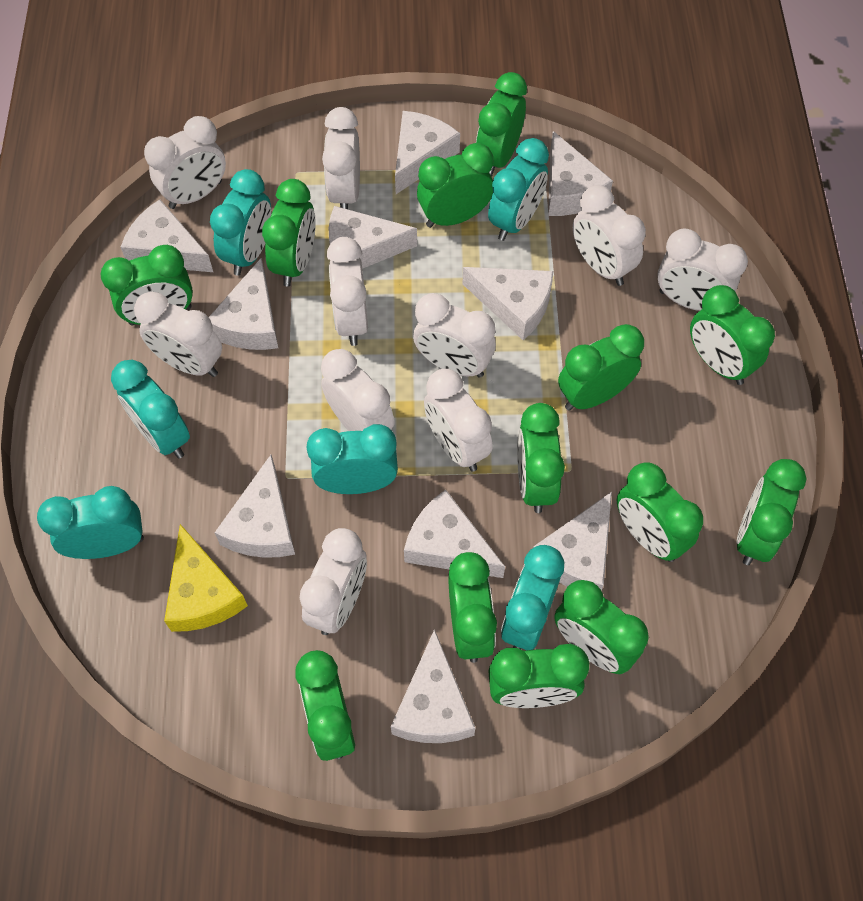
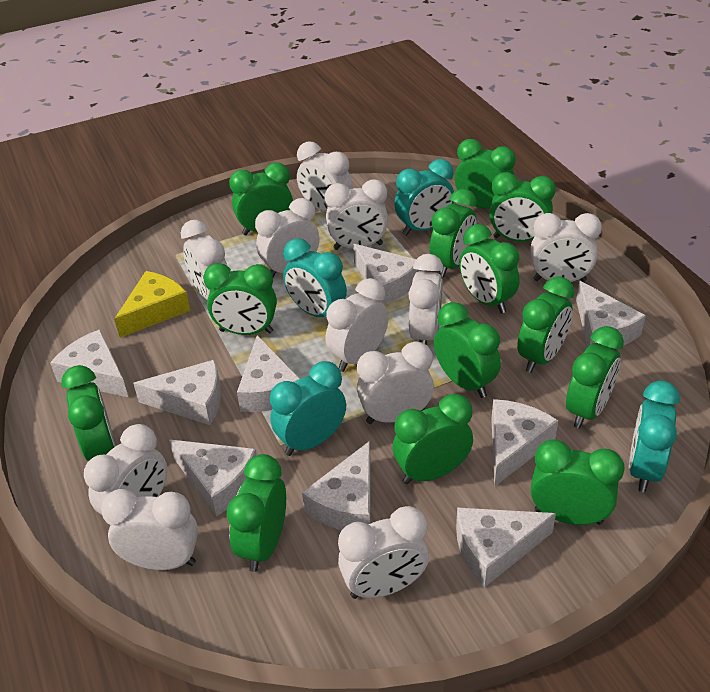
turquoise clock: [37,486,144,559] [111,360,190,459] [210,169,271,276] [307,424,398,494] [488,138,549,241] [501,545,564,650] = 6 -> [270,361,346,456] [283,238,347,317] [395,159,454,236] [629,381,680,492] = 4
white cheese: [121,199,213,272] [209,258,278,350] [214,455,295,558] [329,206,417,269] [391,629,475,743] [395,111,460,194] [404,490,505,578] [462,267,553,340] [533,492,612,591] [548,131,613,216] = 10 -> [50,329,128,397] [133,360,221,425] [169,440,257,516] [237,335,300,412] [302,441,371,530] [353,244,420,304] [456,507,556,587] [491,399,558,487] [576,281,646,347] = 9
white clock: [134,291,222,377] [144,116,226,209] [300,528,367,635] [321,349,395,431] [322,107,360,209] [327,237,368,346] [413,293,496,378] [424,369,493,472] [573,185,646,286] [657,228,748,311] = 10 -> [84,424,167,515] [101,489,198,570] [181,220,227,300] [255,198,320,277] [297,141,353,212] [325,179,388,250] [326,278,389,372] [338,506,429,599] [357,341,434,424] [408,254,443,345] [531,213,602,282] = 11

